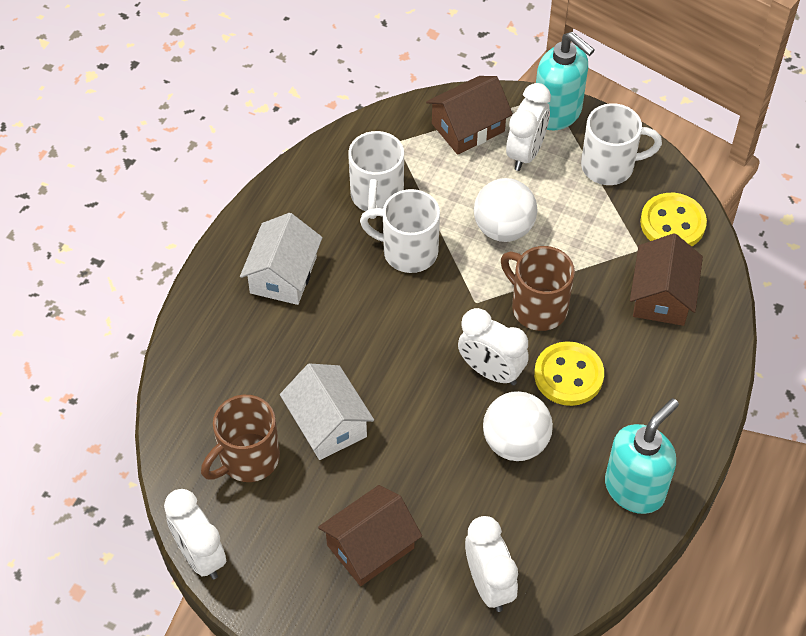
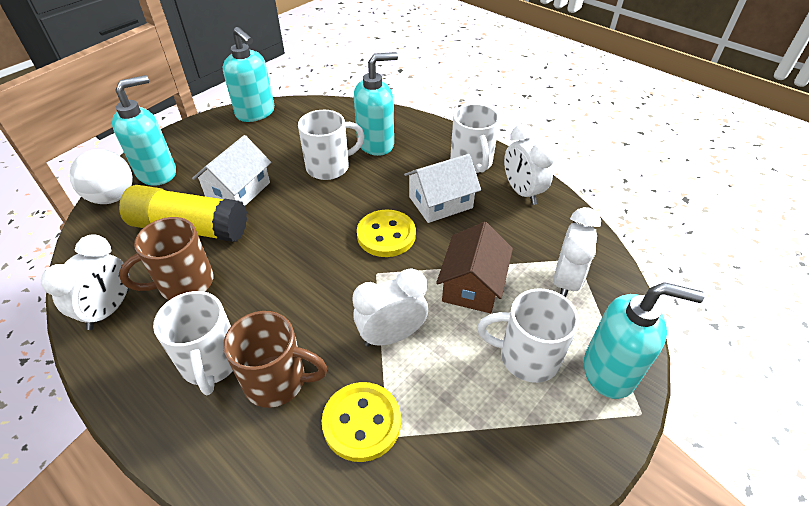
brown house: [318,485,422,586] [426,76,513,155] [630,233,703,326] = 3 -> [436,222,513,313] = 1
turquoise soap dispenser: [536,32,595,130] [605,398,679,514] = 2 -> [112,75,176,186] [223,27,274,122] [354,52,398,156] [584,282,704,399] = 4
white ball: [474,178,538,242] [483,391,553,461] = 2 -> [70,149,133,204] = 1
white mug: [348,131,404,219] [360,189,440,273] [581,103,662,185] = 3 -> [153,291,233,395] [298,110,365,180] [450,104,500,173] [477,288,579,383] = 4
yellow glue stick: none = 0 -> [119,185,247,242] = 1

